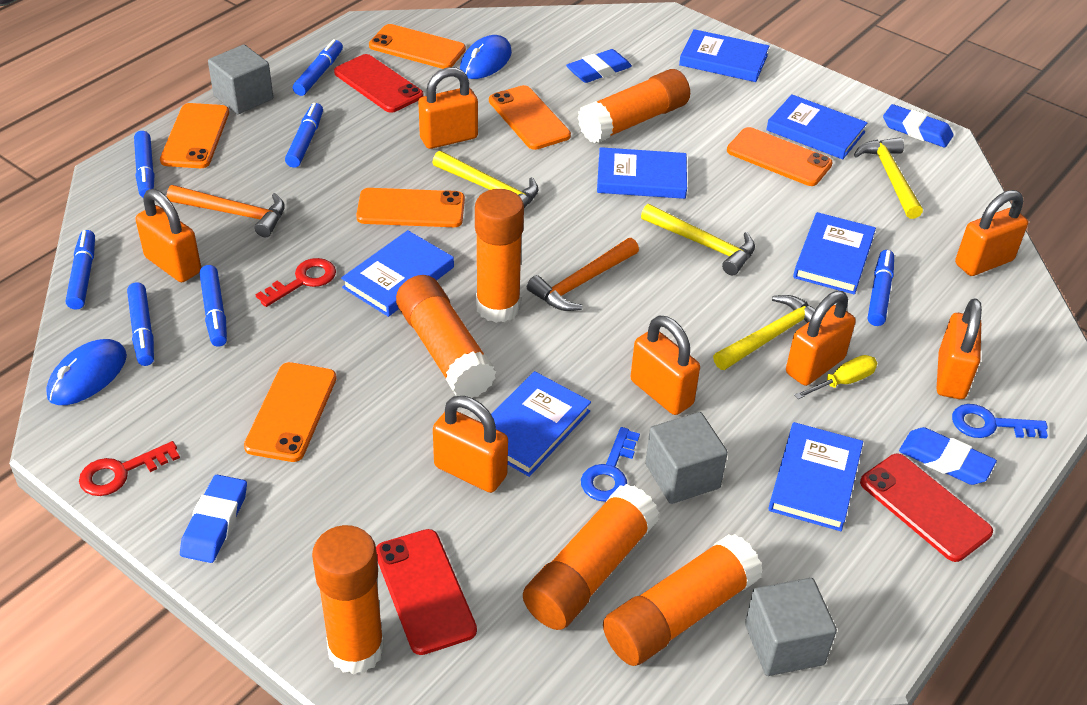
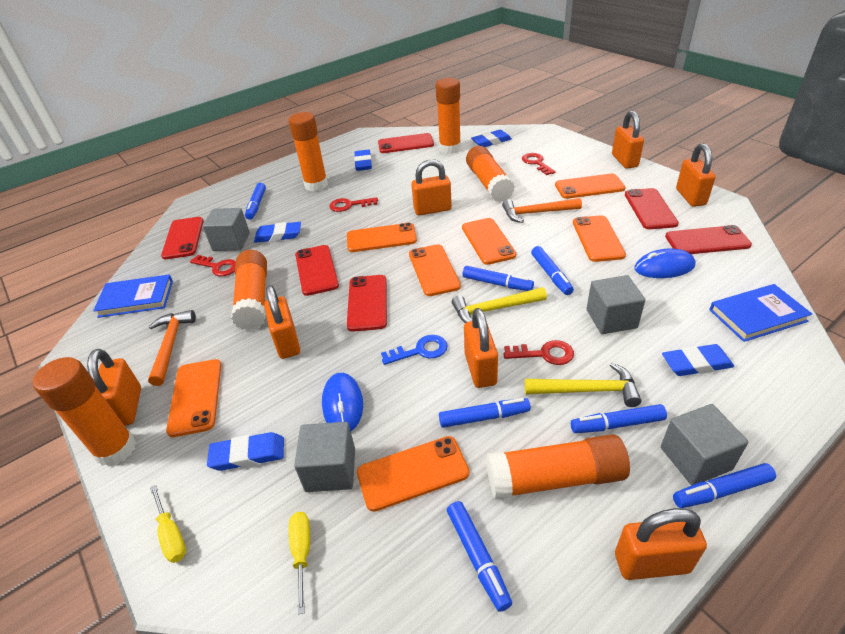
blue book: [341,230,454,317] [491,371,591,477] [597,147,687,199] [679,29,769,82] [766,94,868,159] [768,422,863,531] [793,212,876,294] = 7 -> [93,274,173,318] [709,284,812,342] = 2
blue eraser: [180,474,247,563] [566,49,632,83] [883,104,954,148] [899,427,997,485] = 4 -> [207,432,284,471] [254,222,301,243] [354,150,372,171] [471,130,512,147] [662,344,734,376] = 5
blue key: [581,427,640,502] [952,404,1048,439] = 2 -> [381,335,448,365] = 1
grey cube: [208,45,273,114] [645,412,728,504] [745,578,837,676] = 3 -> [202,208,250,251] [294,422,355,492] [587,275,645,334] [661,404,748,485] = 4
orange phone: [160,103,229,168] [244,362,337,462] [356,188,465,227] [369,24,466,69] [489,85,571,150] [727,127,833,186] = 6 -> [166,359,222,437] [347,223,417,252] [357,436,470,512] [409,244,461,296] [462,218,516,265] [555,173,625,199] [573,215,626,262] = 7
red key: [79,441,180,496] [255,258,336,307] = 2 -> [190,255,236,276] [329,197,378,212] [504,340,574,365] [522,153,556,175] = 4
red phone: [334,54,424,113] [376,529,477,655] [860,454,993,562] = 3 -> [161,217,203,259] [295,245,339,296] [347,275,387,332] [378,133,434,153] [625,188,679,229] [665,225,752,254] = 6
yellow hammer: [432,151,538,208] [641,204,755,275] [713,295,815,370] [854,137,923,219] = 4 -> [452,287,547,323] [525,363,642,407] = 2
yellow screwdriver: [794,355,877,399] = 1 -> [150,485,186,563] [289,512,310,614] = 2

